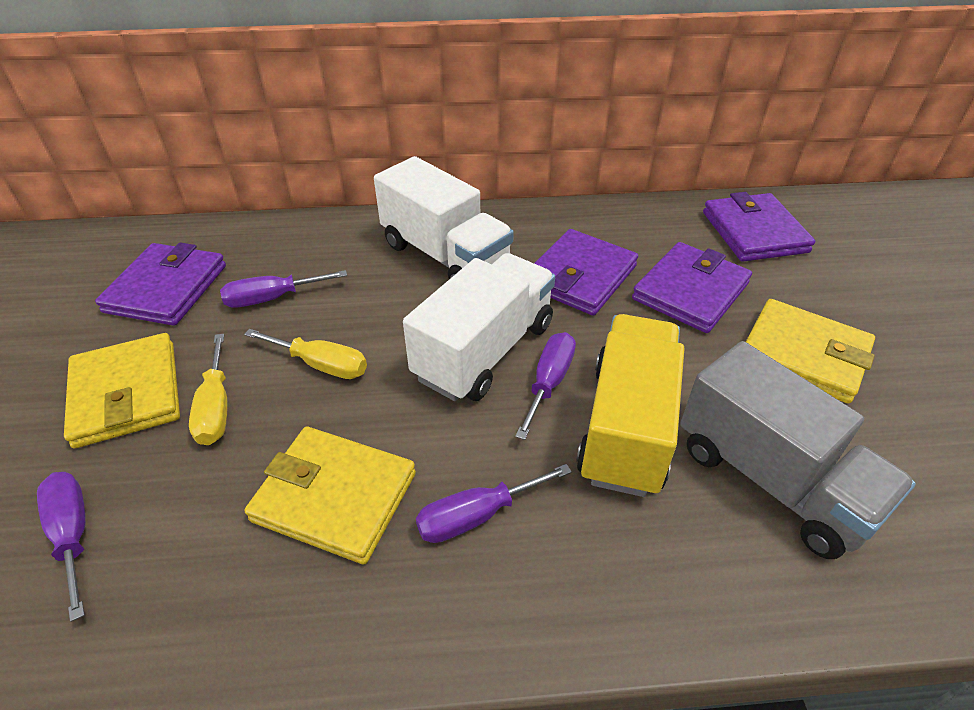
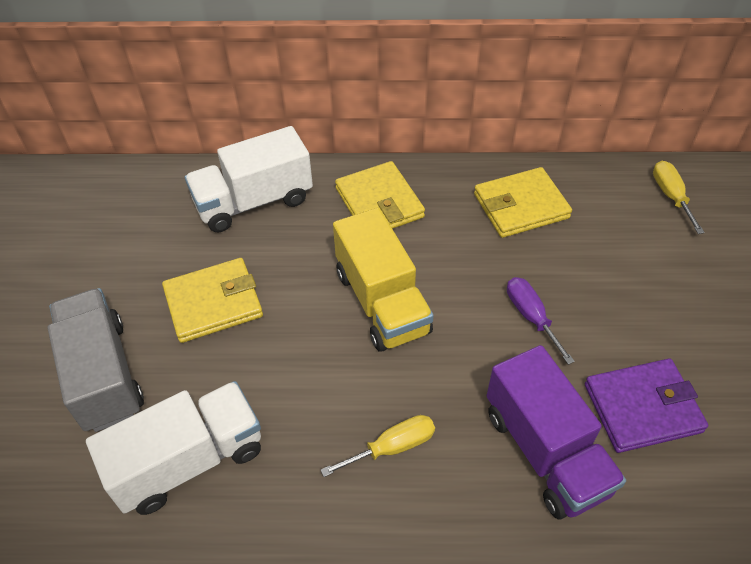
purple screwdriver: [37,472,86,622] [220,270,347,308] [416,464,572,543] [515,332,576,440] = 4 -> [507,277,575,365] = 1
purple truck: none = 0 -> [486,345,626,520] = 1
purple wallet: [95,242,226,326] [534,229,638,316] [632,242,752,333] [703,192,815,262] = 4 -> [585,358,708,453] = 1

